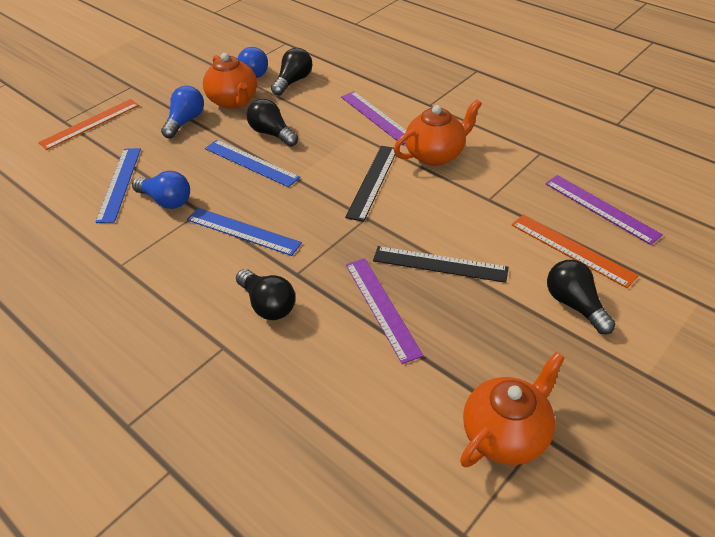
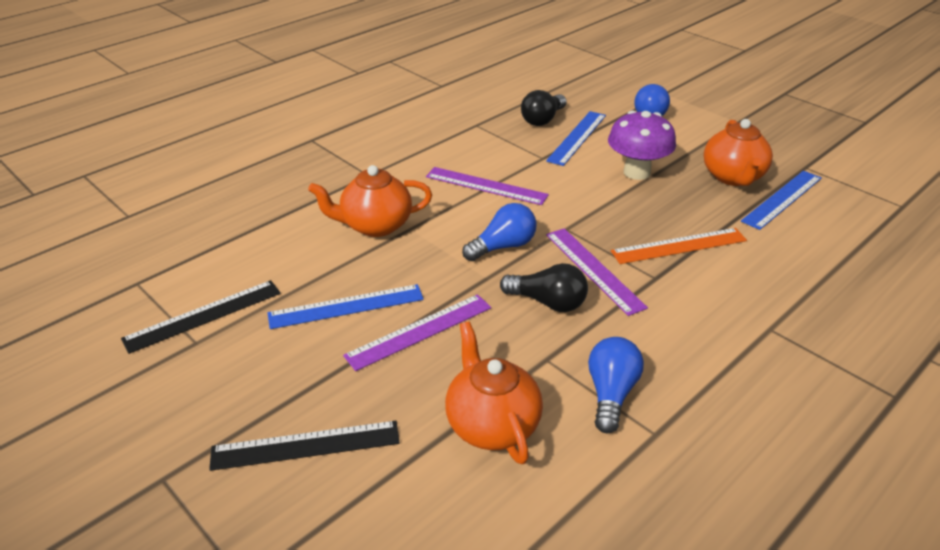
black light bulb: [236,269,295,320] [246,99,298,147] [271,48,312,96] [547,260,615,334] = 4 -> [500,263,588,312] [521,90,567,126] = 2
orange ruler: [38,99,139,150] [512,215,638,288] = 2 -> [611,228,747,264] = 1
purple mushroom: none = 0 -> [608,110,676,180] = 1

